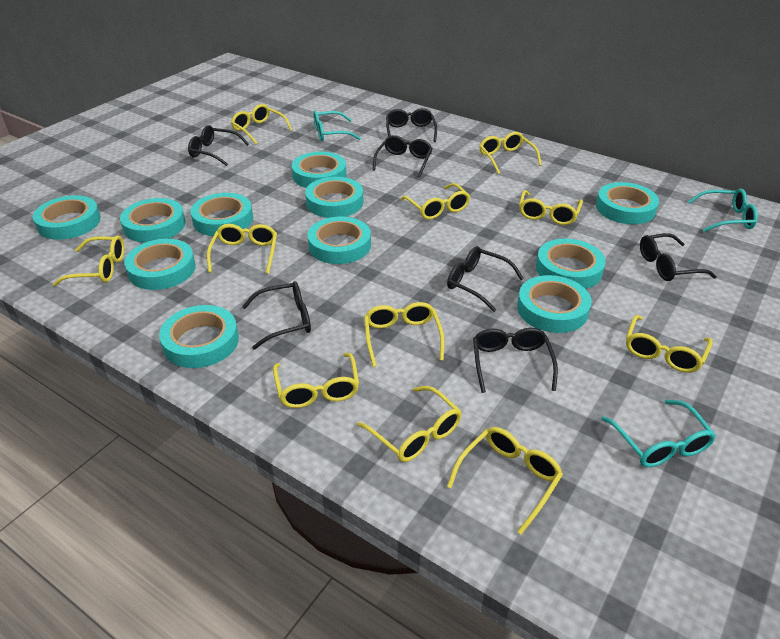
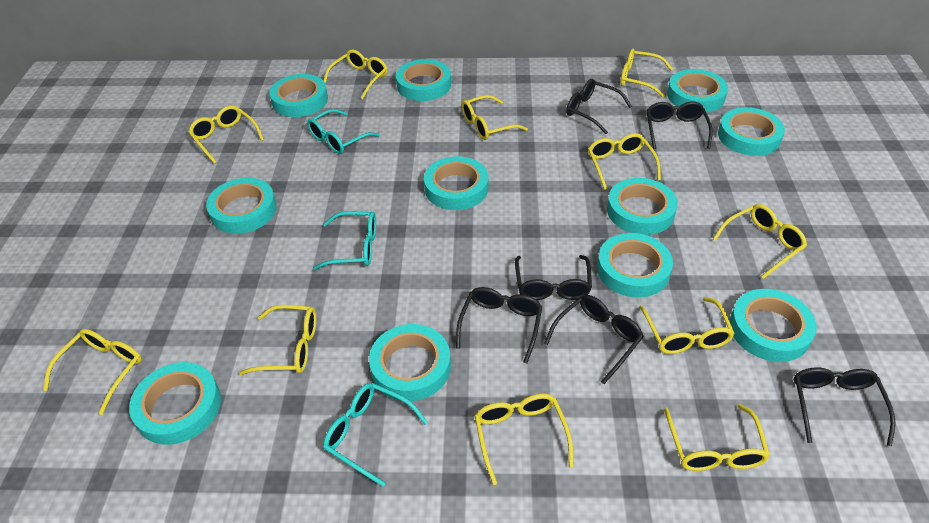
black glasses: [188,125,249,166] [242,281,311,350] [372,135,433,178] [386,108,437,142] [447,246,524,312] [473,328,558,393] [640,233,717,281] = 7 -> [456,287,542,364] [515,255,592,300] [544,295,644,384] [566,79,632,134] [647,101,713,149] [794,367,895,446] = 6

